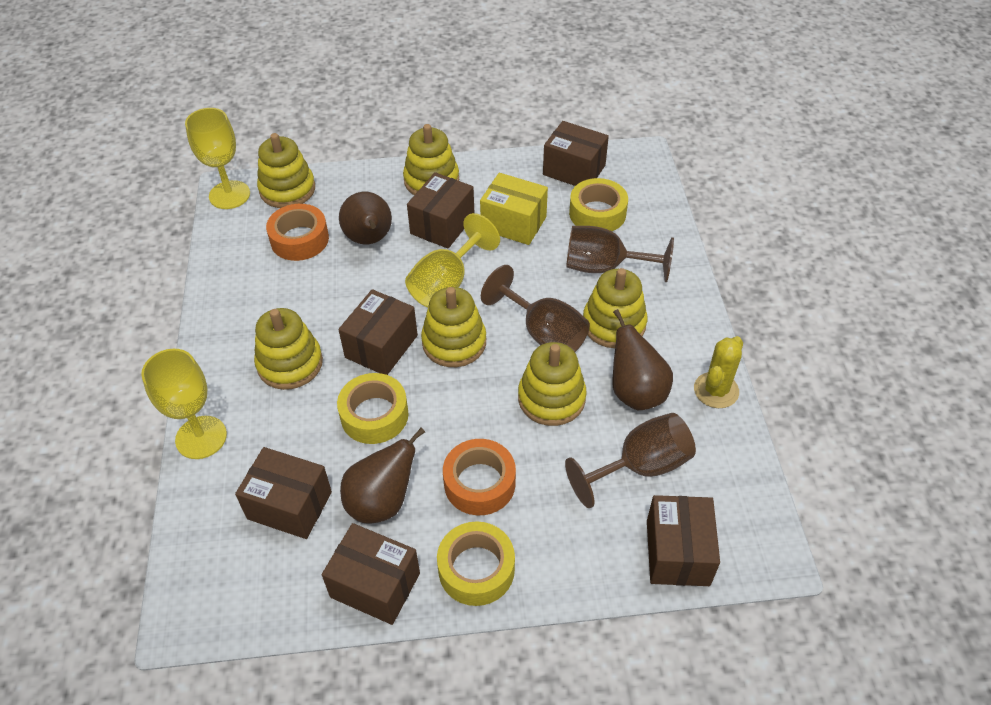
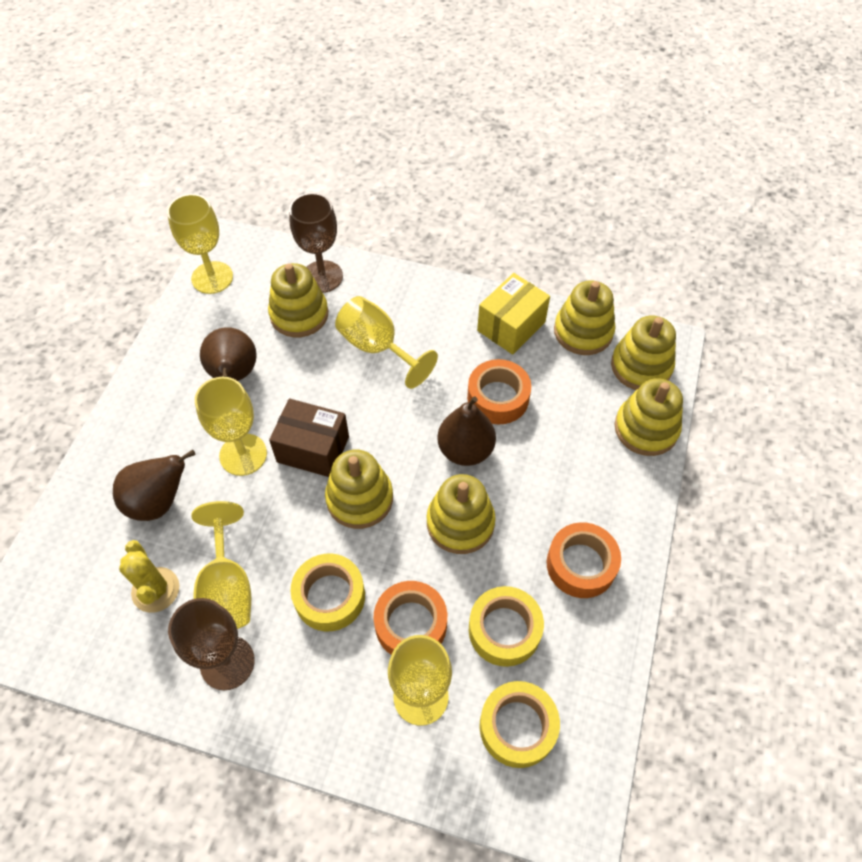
brown box: [235,447,332,539] [322,523,420,625] [338,289,418,375] [407,172,474,248] [543,121,609,186] [647,495,720,586] = 6 -> [269,398,349,477] = 1
brown goblet: [481,265,590,352] [565,413,696,508] [566,226,674,282] = 3 -> [168,598,255,690] [289,193,343,293] = 2
orange tape: [266,204,329,261] [443,439,516,515] = 2 -> [373,581,447,655] [467,359,531,424] [547,522,621,598] = 3
yellow goblet: [141,349,227,459] [185,108,250,209] [405,213,500,307] = 3 -> [167,194,233,294] [192,501,251,629] [195,377,267,476] [335,296,438,389] [388,635,452,726] = 5

